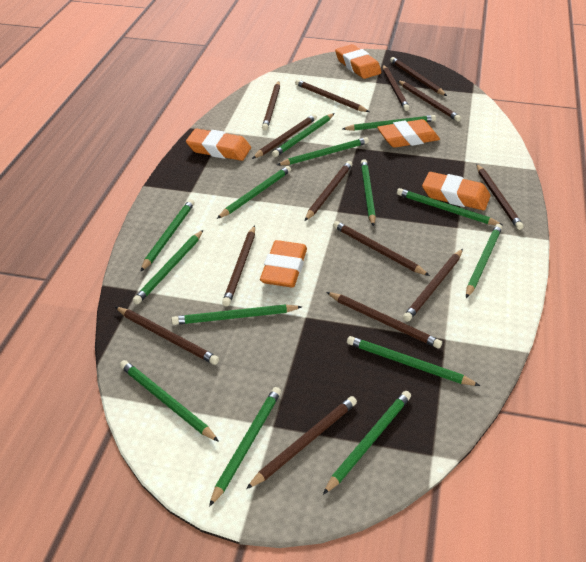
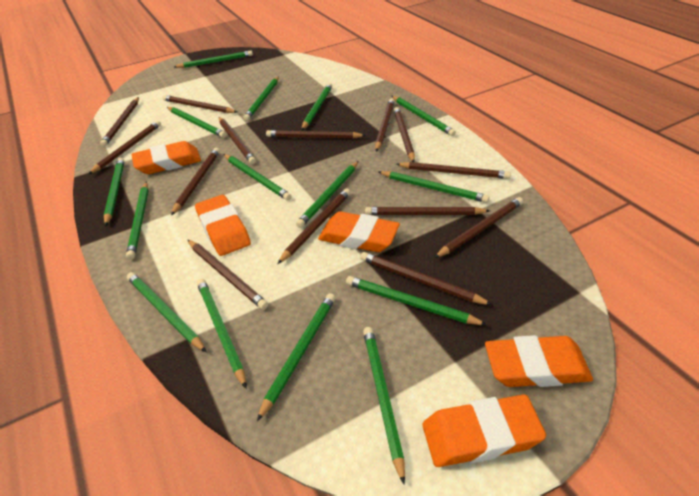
green pencil: [120,360,219,442] [133,230,203,304] [140,199,195,272] [171,304,302,325] [209,387,281,507] [217,166,291,219] [272,113,335,157] [277,137,369,165] [323,391,411,495] [342,115,436,131] [347,336,480,386] [361,159,376,227] [397,188,503,226] [466,224,502,298] = 14 -> [103,158,125,226] [126,181,149,259] [127,272,206,352] [167,107,226,138] [174,51,253,68] [197,279,246,388] [224,154,292,201] [244,76,279,121] [257,293,336,421] [296,161,359,228] [301,83,332,130] [346,276,487,325] [363,327,405,484] [378,171,490,203] [392,96,456,136] = 15

